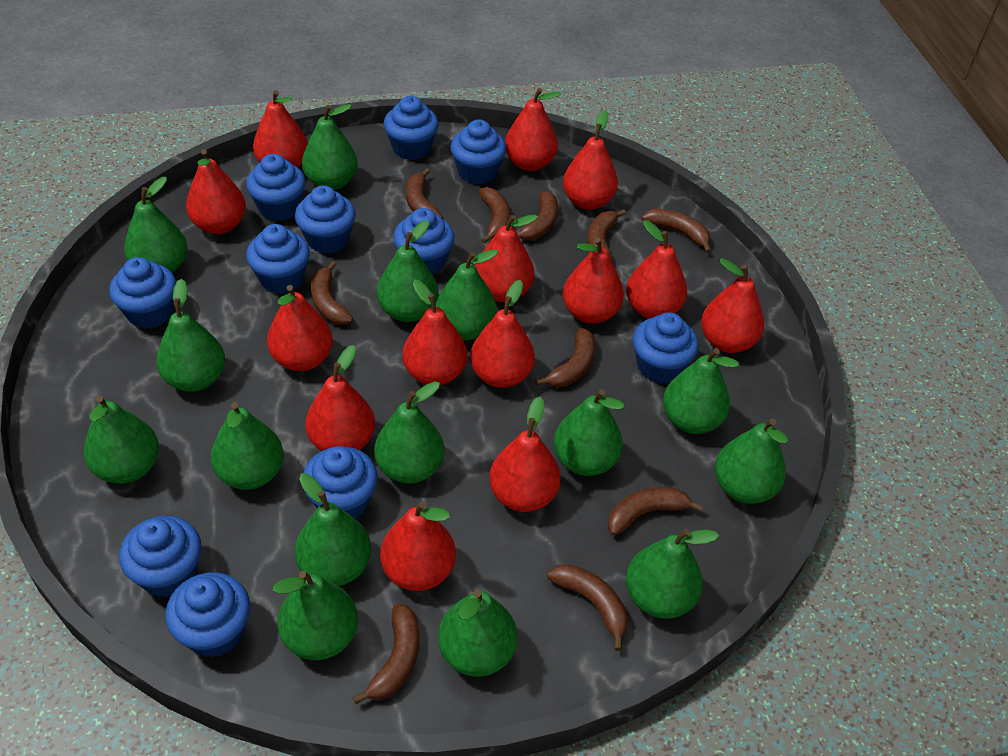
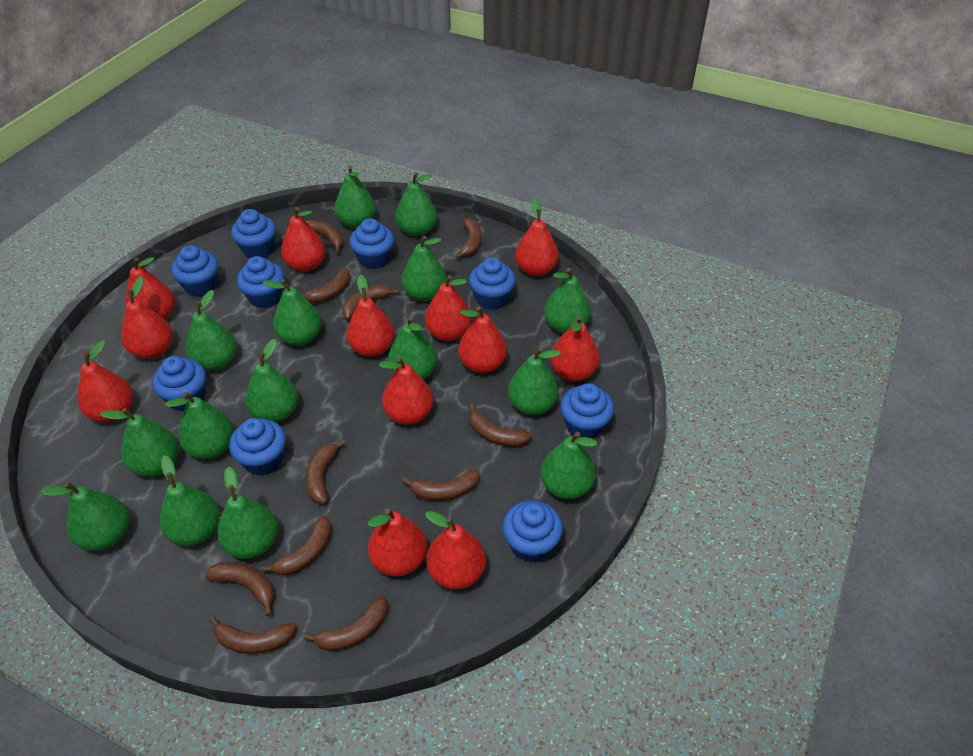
blue cupcake: [109,257,176,329] [119,516,201,598] [165,572,250,658] [246,154,306,221] [246,224,310,294] [295,185,356,254] [303,446,378,518] [384,96,439,160] [393,208,454,275] [450,119,506,185] [633,312,698,384] = 11 -> [152,356,206,412] [171,245,218,297] [229,418,286,476] [231,209,276,258] [237,256,284,309] [349,218,394,269] [469,257,516,310] [502,500,563,563] [560,383,614,439] = 9
brown banana: [311,261,353,325] [353,603,419,704] [406,168,443,219] [479,187,510,244] [517,191,558,240] [535,328,595,387] [547,564,628,651] [587,209,626,261] [607,487,703,536] [641,209,711,253] = 10 -> [204,562,274,616] [209,616,296,654] [261,516,331,576] [302,268,351,303] [303,595,388,651] [306,220,344,253] [306,440,346,504] [343,284,400,320] [402,469,479,501] [455,218,482,259] [469,404,532,447] = 11
red pear: [186,149,246,234] [253,90,308,167] [267,285,333,371] [305,345,375,451] [380,501,456,591] [403,279,467,385] [470,280,535,388] [475,215,538,302] [489,397,560,512] [505,88,561,171] [562,238,624,324] [563,110,618,210] [626,220,687,319] [701,258,764,353] = 14 -> [78,340,133,422] [121,277,172,359] [126,257,174,319] [281,207,325,272] [346,274,395,357] [368,509,427,576] [379,357,433,425] [425,275,472,341] [425,511,486,590] [458,306,507,373] [515,198,559,276] [550,316,600,381] = 12

